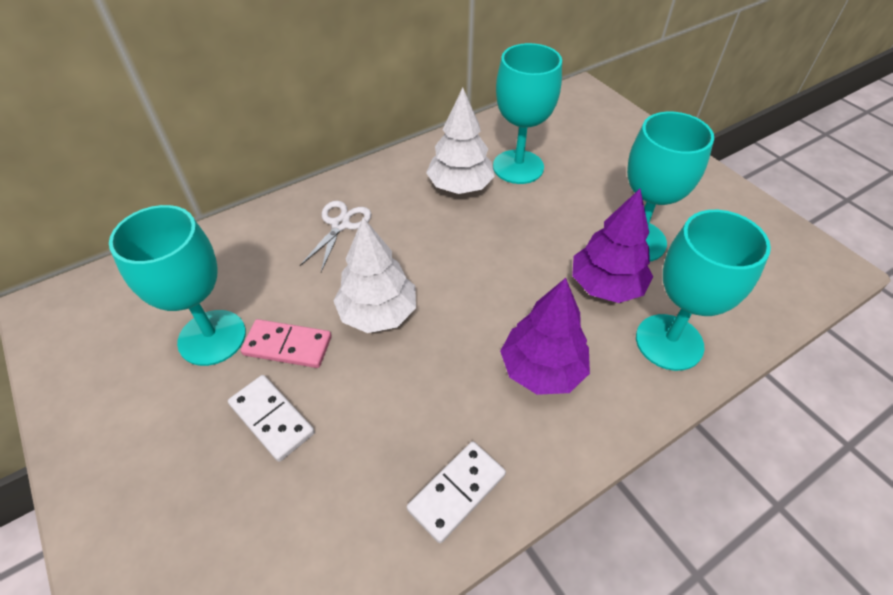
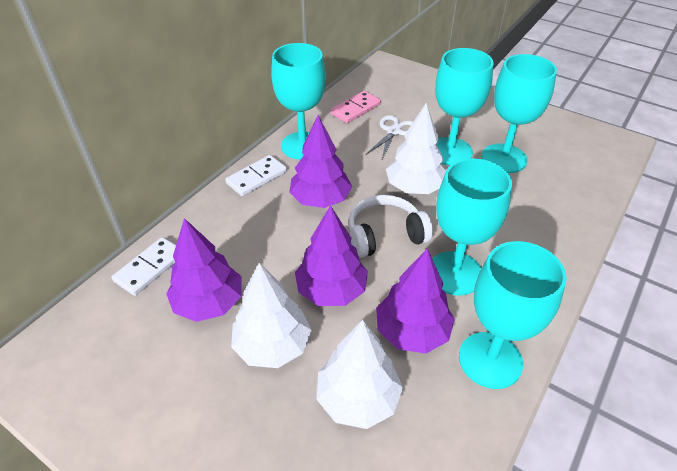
purple tree: [500,278,590,395] [572,189,653,303] = 2 -> [166,218,242,322] [289,115,352,208] [295,205,368,306] [376,249,455,353] = 4
turquoise goblet: [109,205,246,366] [493,43,562,184] [627,112,714,262] [636,210,771,371] = 4 -> [271,43,326,160] [432,158,512,295] [435,48,493,165] [459,241,567,389] [482,54,557,173] = 5
white headphones: none = 0 -> [349,195,433,258] = 1
white tree: [333,217,416,333] [426,88,495,194] = 2 -> [231,263,312,368] [317,320,403,429] [386,103,446,194] = 3

